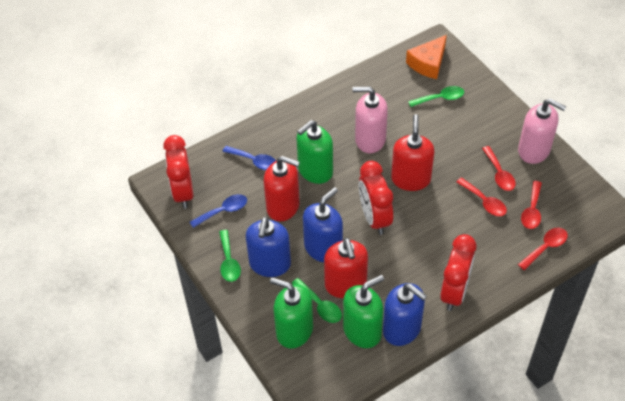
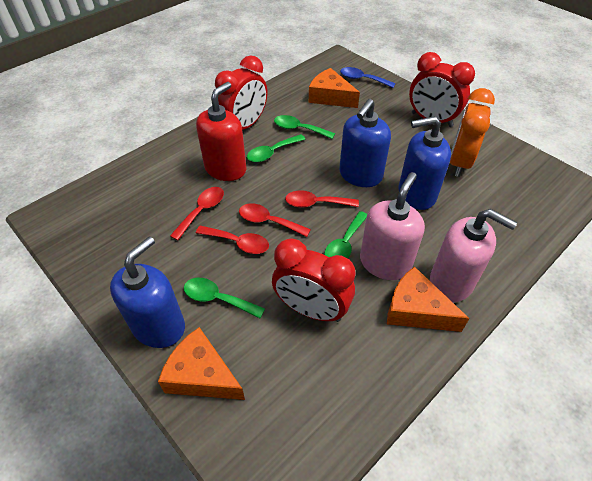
blue spoon: [190,194,247,228] [222,146,276,170] = 2 -> [340,67,396,88] = 1
green soap dispenser: [270,277,313,348] [296,120,333,184] [343,275,384,348] = 3 -> none = 0
green spoon: [219,230,241,282] [292,278,342,323] [408,86,464,107] = 3 -> [184,278,265,318] [247,134,306,162] [274,115,335,139] [324,211,368,258] = 4
orange cheese: [406,35,447,79] = 1 -> [158,327,245,400] [309,68,360,108] [387,266,470,332] = 3
orange clock: none = 0 -> [450,88,495,177] = 1
red soap dispenser: [264,156,300,221] [324,238,368,298] [391,114,435,191] = 3 -> [196,82,247,181] = 1

